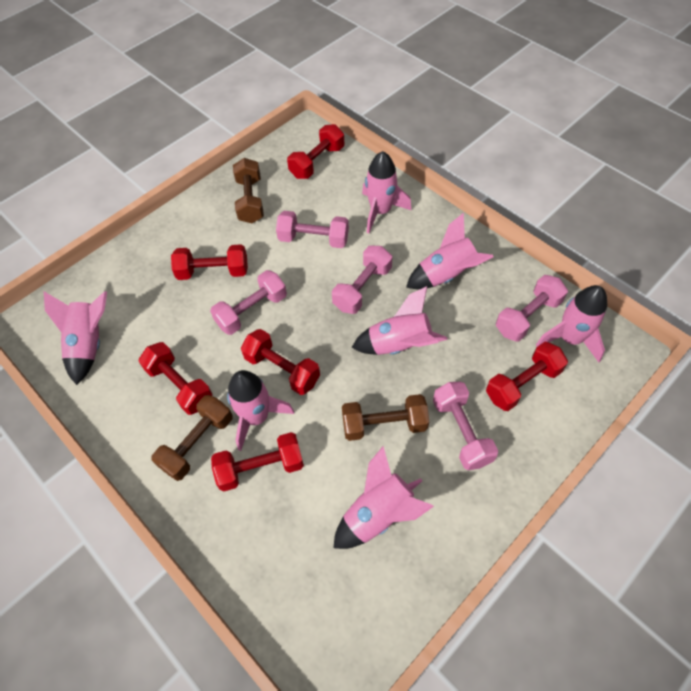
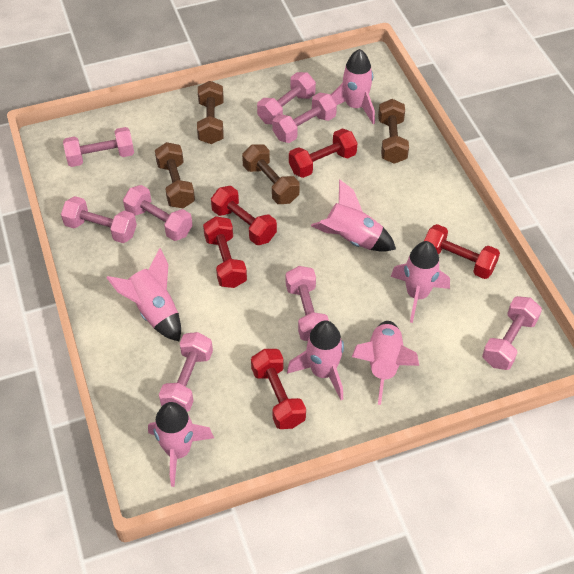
brown dumbbell: [151,395,232,481] [233,158,264,223] [342,394,429,441] = 3 -> [155,142,195,208] [197,81,224,144] [242,144,299,204] [378,99,409,164] = 4
pink dumbbell: [210,270,287,335] [276,211,349,248] [332,246,392,314] [433,382,498,470] [496,275,568,342] = 5 -> [61,196,137,243] [63,127,134,167] [123,185,193,241] [159,332,213,412] [257,72,316,125] [272,93,337,143] [286,266,329,341] [482,296,542,370] = 8
red dumbbell: [138,342,213,415] [171,244,248,280] [211,432,304,491] [241,329,320,395] [287,124,344,179] [486,342,568,411] = 6 -> [203,216,247,288] [211,186,277,245] [251,349,306,429] [289,128,357,178] [424,224,500,279] = 5

